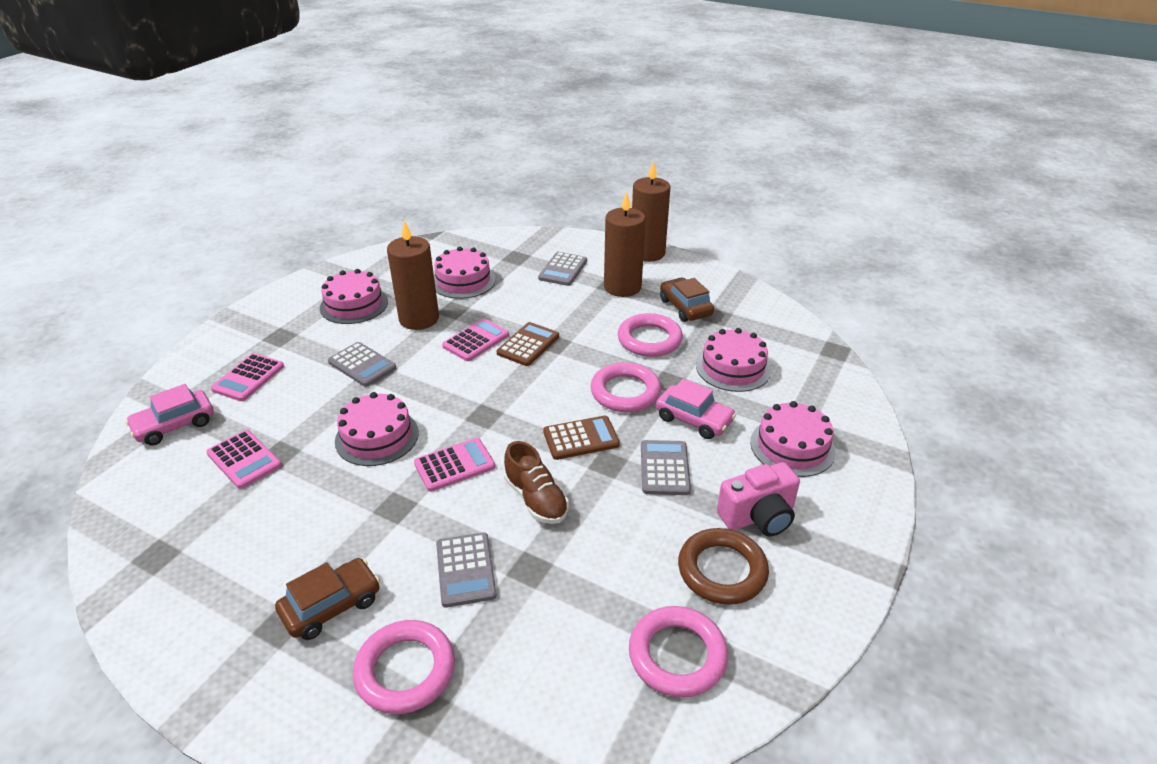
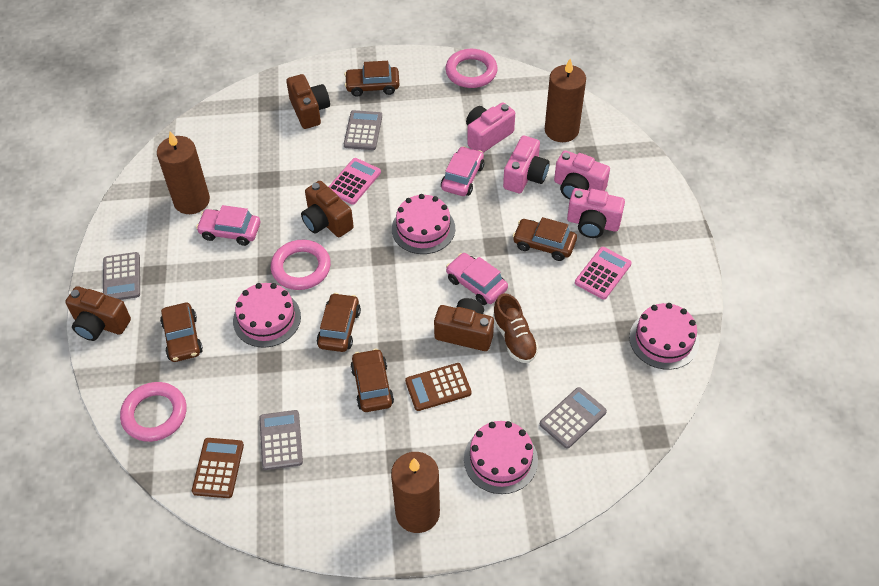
brown camera: none = 0 -> [65,286,131,341] [286,74,330,129] [301,181,354,237] [434,298,494,351] = 4
brown car: [275,558,380,640] [660,278,714,322] = 2 -> [160,303,203,362] [317,293,361,352] [344,61,399,97] [350,349,394,412] [513,217,577,261] = 5
brown ring: [678,528,769,605] = 1 -> none = 0
pink cake: [320,269,388,324] [335,392,419,466] [434,247,496,299] [696,328,771,392] [750,401,836,477] = 5 -> [233,283,301,348] [392,194,455,254] [464,421,538,494] [629,303,699,370] = 4
pink calculator: [206,430,282,489] [211,353,284,401] [414,438,495,492] [442,318,509,361] = 4 -> [328,158,381,205] [575,247,632,300] = 2
pink camera: [717,462,800,536] = 1 -> [466,103,515,153] [503,136,550,193] [554,150,610,200] [567,188,625,238] = 4
pink car: [125,384,214,445] [656,379,736,439] = 2 -> [196,205,260,246] [441,146,485,196] [446,253,508,305] = 3
pink ring: [353,620,455,714] [591,362,661,412] [618,313,683,357] [629,606,728,698] = 4 -> [120,382,187,442] [271,240,331,290] [445,49,498,88] = 3

